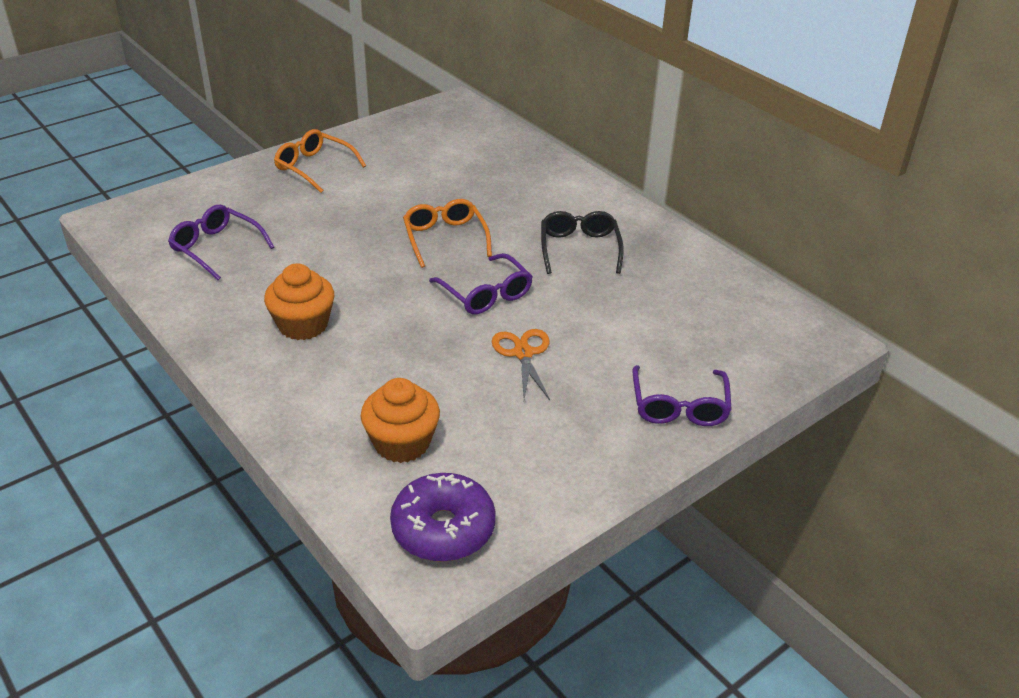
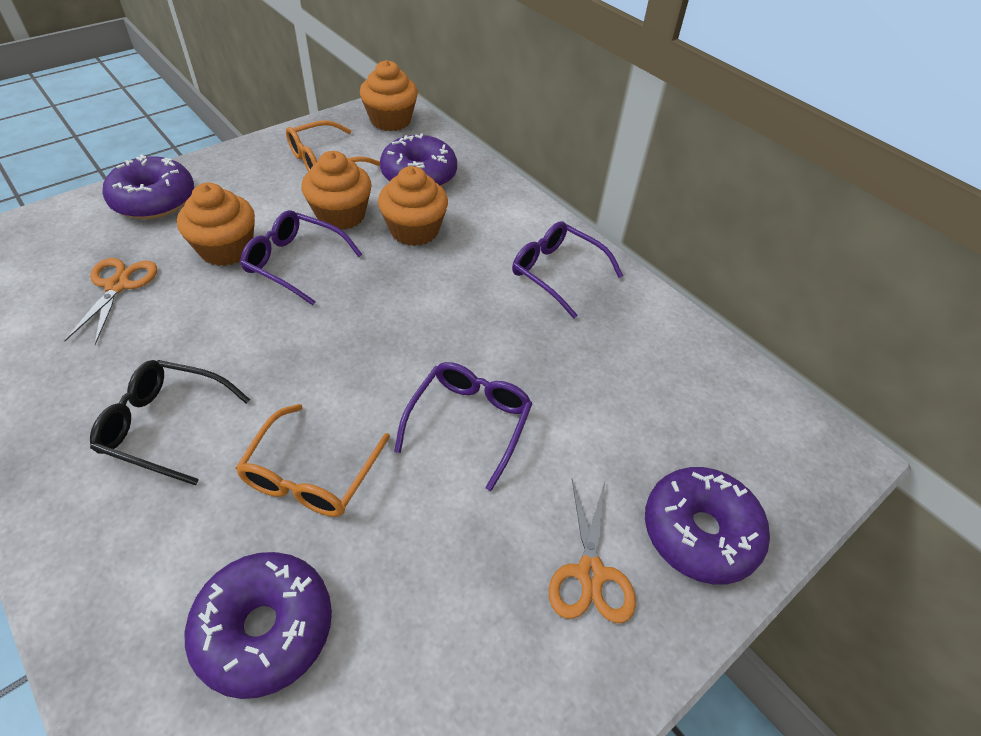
orange cupcake: [264,264,334,340] [361,378,440,463] = 2 -> [177,183,255,266] [302,151,372,230] [360,60,418,131] [378,166,448,246] = 4
orange scissors: [491,329,550,400] = 1 -> [64,258,157,345] [549,479,636,623] = 2
purple donut: [390,473,496,562] = 1 -> [103,154,194,219] [185,552,332,699] [380,133,457,187] [645,467,770,584] = 4

